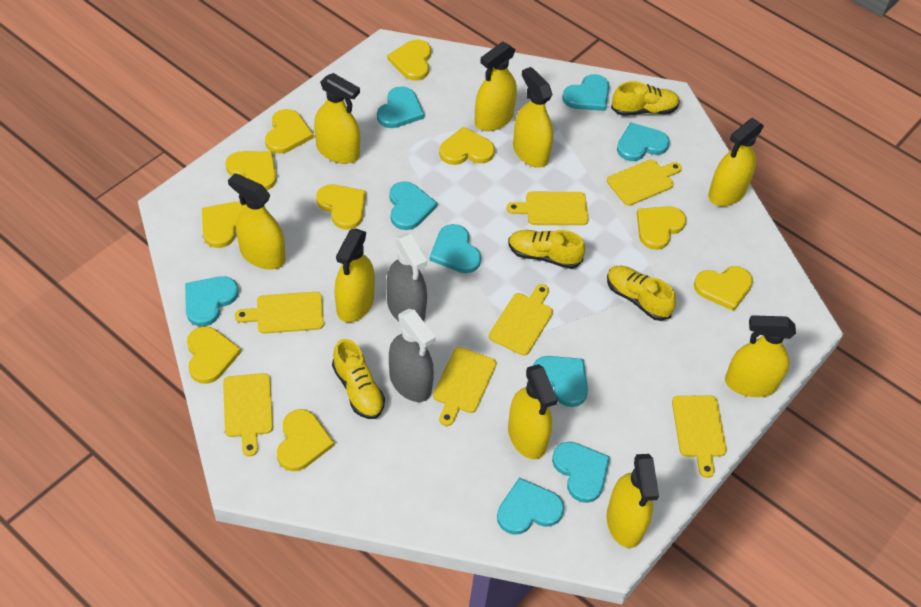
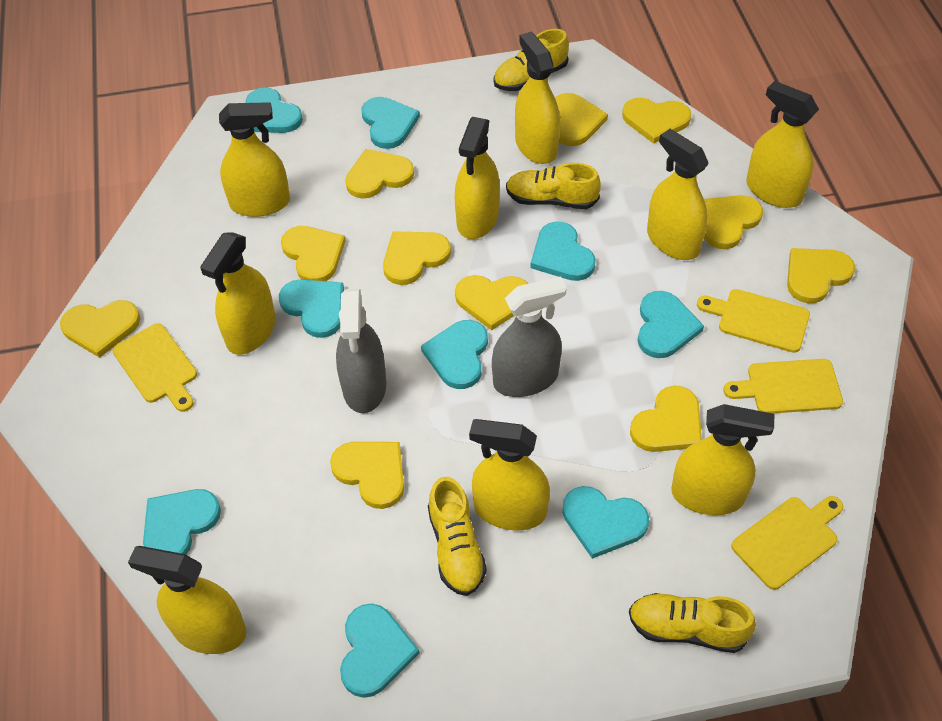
yellow cutting board: [223,373,273,457] [235,292,324,334] [433,347,496,426] [489,284,553,356] [507,192,589,225] [607,159,682,206] [672,396,727,478] = 7 -> [112,323,197,412] [697,289,810,353] [723,359,843,413] [731,496,843,590] = 4
yellow heart: [187,326,241,384] [202,202,247,248] [225,151,276,190] [265,109,314,154] [277,409,334,471] [316,185,366,230] [387,40,431,81] [439,126,495,165] [637,206,686,250] [694,266,753,311] = 10 -> [60,300,140,358] [281,226,346,281] [330,442,404,509] [345,149,414,199] [383,231,451,285] [455,275,528,331] [555,93,608,146] [622,98,691,144] [630,386,702,452] [704,195,763,249] [787,248,855,303] = 11

